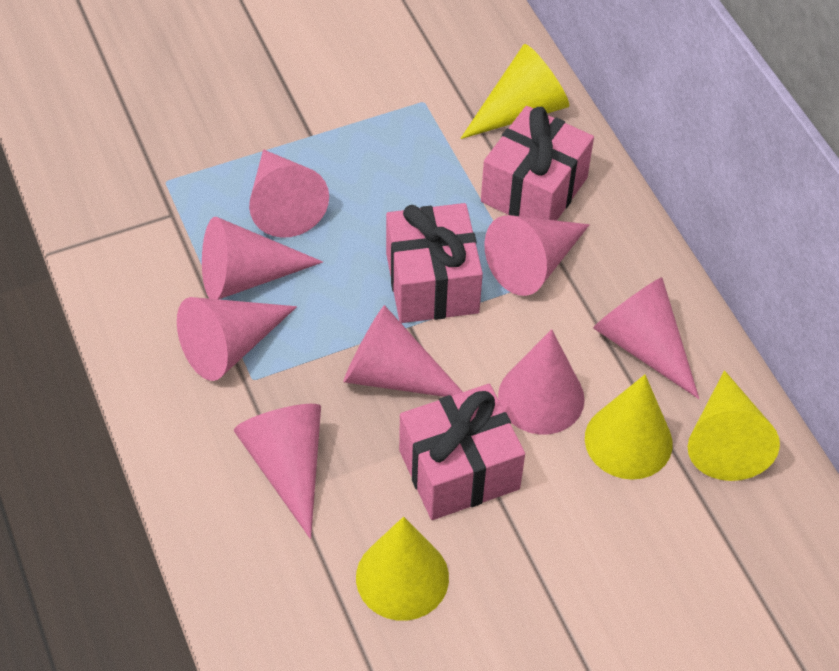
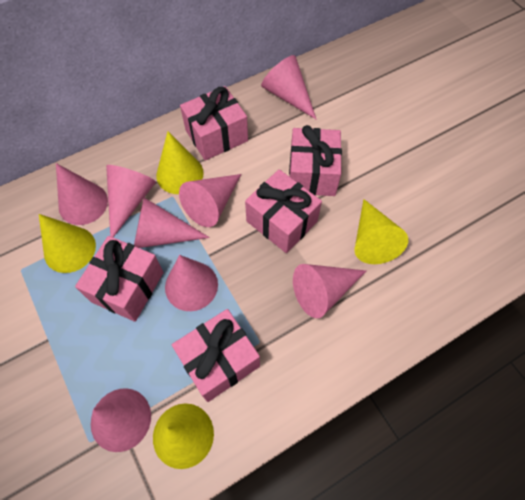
pink gift: [386,203,483,323] [399,384,525,520] [481,106,594,221] = 3 -> [75,236,164,322] [172,309,260,402] [180,86,248,160] [245,169,322,253] [289,125,342,196] = 5

